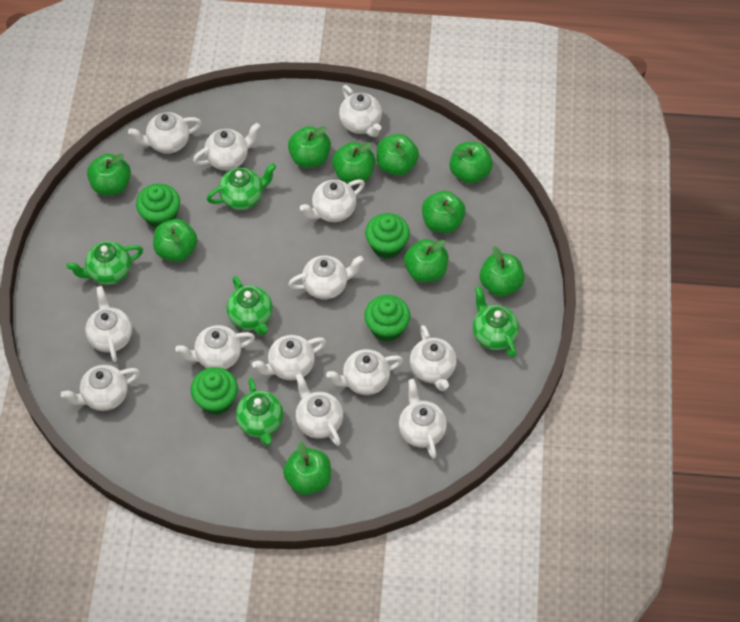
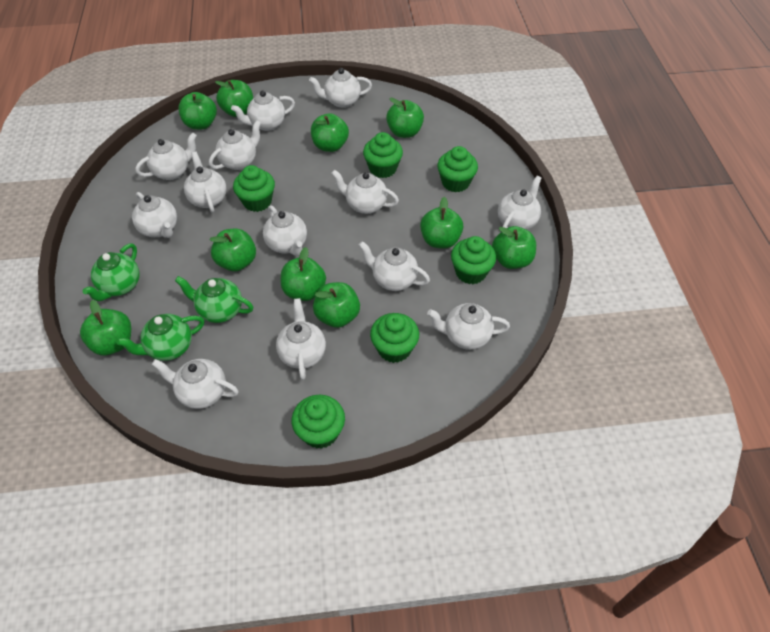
green cupcake: [136,184,180,228] [191,367,238,415] [364,295,410,342] [365,213,410,259] = 4 -> [233,165,275,212] [291,395,345,449] [363,132,403,178] [370,313,419,363] [437,146,478,192] [451,236,496,284] = 6
green teapot: [66,241,143,285] [207,163,276,210] [227,276,273,336] [236,378,283,446] [473,286,519,358] = 5 -> [82,243,140,301] [117,314,204,361] [175,276,253,323] = 3

